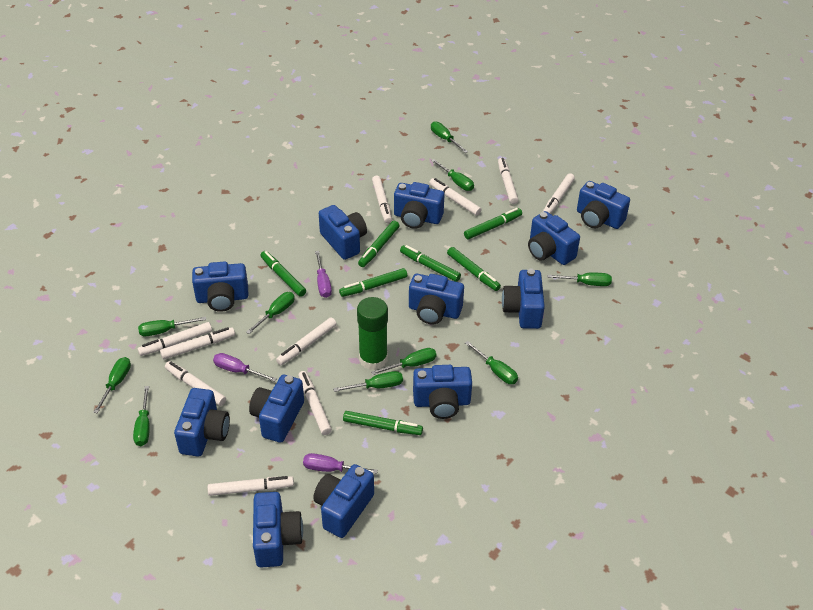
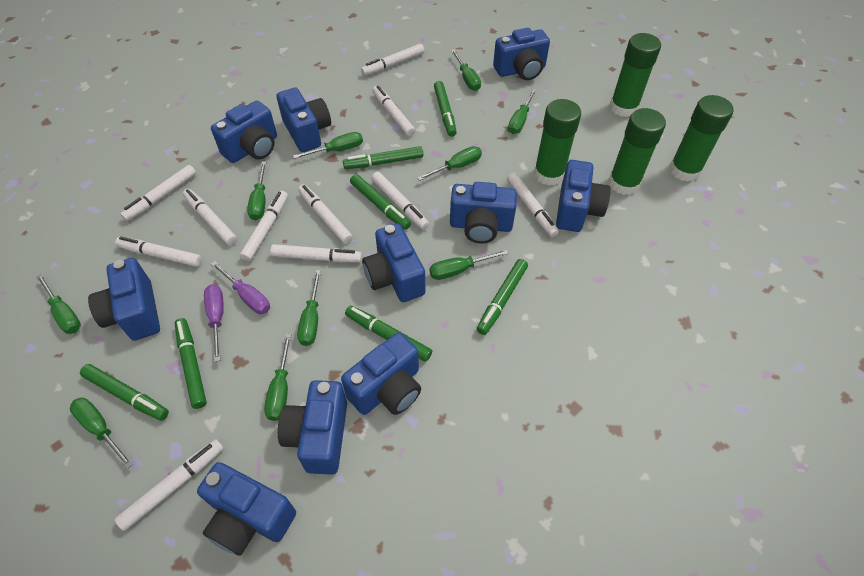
blue camera: [174,388,230,456] [192,261,248,312] [249,375,304,443] [253,492,303,567] [313,464,374,538] [319,205,367,260] [394,182,444,229] [409,274,464,325] [413,365,472,419] [502,269,545,329] [528,211,580,265] [577,181,630,229] = 12 -> [88,258,160,341] [197,462,296,556] [211,101,277,163] [276,88,331,152] [278,380,347,475] [341,332,421,415] [362,223,425,302] [450,182,517,243] [493,28,550,80] [556,160,611,232] = 10
green glue stick: [357,297,388,370] = 1 -> [534,99,581,186] [608,108,666,195] [610,33,661,117] [669,95,733,182] = 4
purple screwdriver: [213,353,277,382] [303,453,378,474] [315,251,332,298] = 3 -> [204,284,224,362] [211,261,270,314] = 2
white marker: [138,322,212,356] [160,327,235,360] [165,361,226,406] [208,476,294,496] [276,317,336,365] [298,371,332,435] [372,176,392,223] [429,178,482,216] [498,158,518,204] [543,173,575,214] = 10 -> [115,236,202,267] [115,439,224,531] [120,165,196,221] [183,189,237,245] [240,191,288,262] [270,244,362,263] [298,184,353,244] [361,44,424,76] [371,172,429,230] [372,86,415,136] [507,172,559,237] = 11

